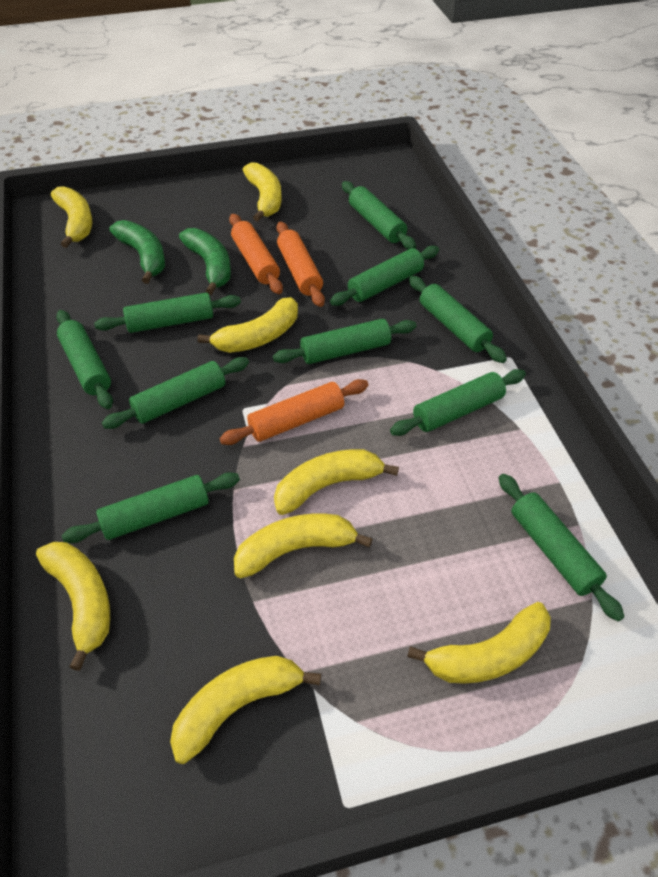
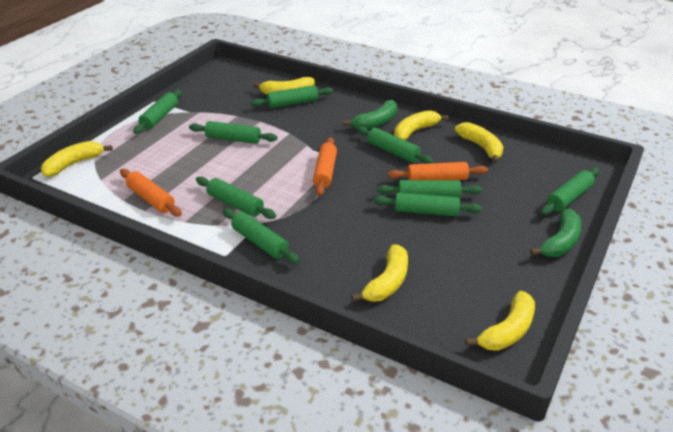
green rolling pin: [56,310,113,409] [62,472,240,543] [94,293,241,333] [102,357,249,429] [273,319,416,364] [330,246,439,306] [342,181,416,249] [390,369,526,436] [409,276,507,363] [499,474,624,621] = 10 -> [133,89,182,134] [189,121,277,144] [196,176,276,219] [223,208,300,264] [251,85,333,108] [356,126,434,164] [374,192,482,217] [377,180,482,198] [541,168,599,215] = 9
yellow banana: [36,542,110,671] [51,186,92,248] [170,656,321,764] [197,297,298,353] [234,513,372,578] [243,163,282,222] [274,449,399,515] [407,602,551,684] = 8 -> [41,141,113,177] [253,77,315,94] [351,244,408,302] [394,110,449,141] [455,122,503,163] [465,291,535,351] = 6

